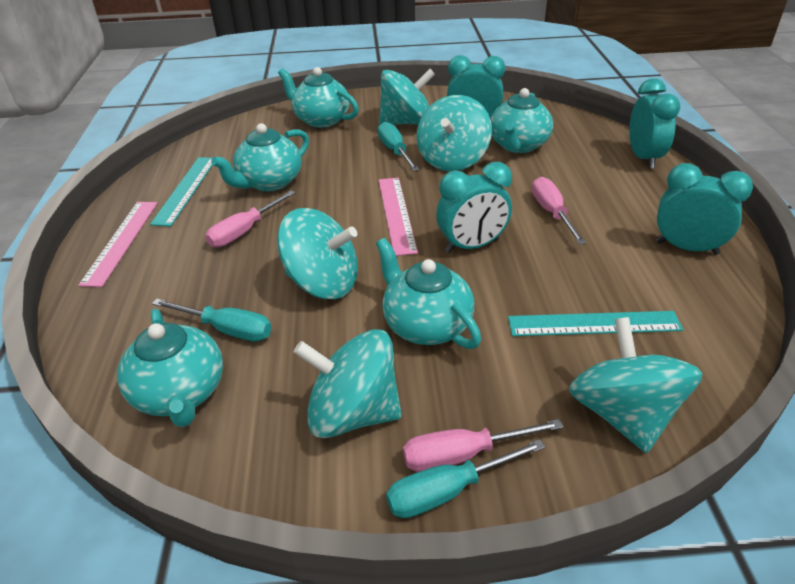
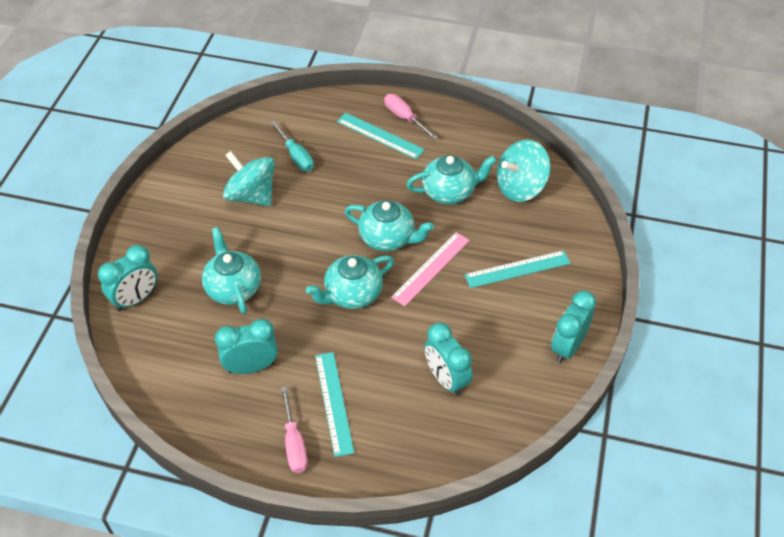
pink ruler: [78,202,158,287] [379,178,418,256] = 2 -> [391,232,470,306] = 1
pink screwdriver: [205,190,296,247] [403,419,563,472] [532,177,586,244] = 3 -> [281,386,308,473] [384,94,437,139] = 2
turquoise ruler: [150,157,213,226] [508,311,683,336] = 2 -> [315,352,354,457] [337,113,425,159] [464,250,570,288] = 3
turquoise screwdriver: [152,299,272,341] [378,122,419,171] [386,439,545,518] = 3 -> [271,120,314,171] = 1
turquoise spinning top: [277,208,358,299] [294,329,402,438] [379,69,435,125] [417,95,492,171] [569,317,703,453] = 5 -> [223,151,275,206] [497,139,551,202] = 2
turquoise teapot: [117,309,223,427] [211,123,309,191] [278,67,359,128] [376,238,481,349] [490,88,553,153] = 5 -> [202,227,261,314] [306,255,394,309] [345,201,434,251] [406,155,497,204] = 4

